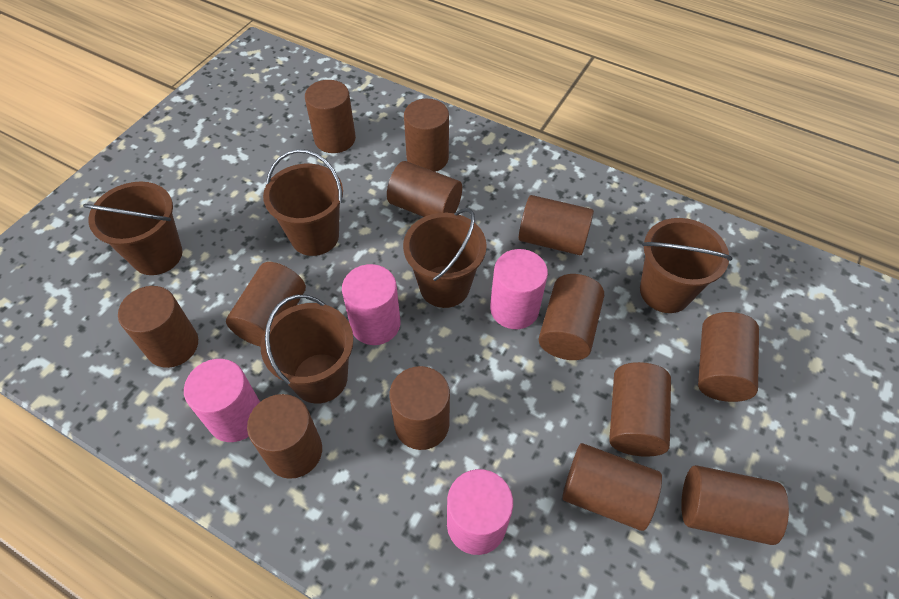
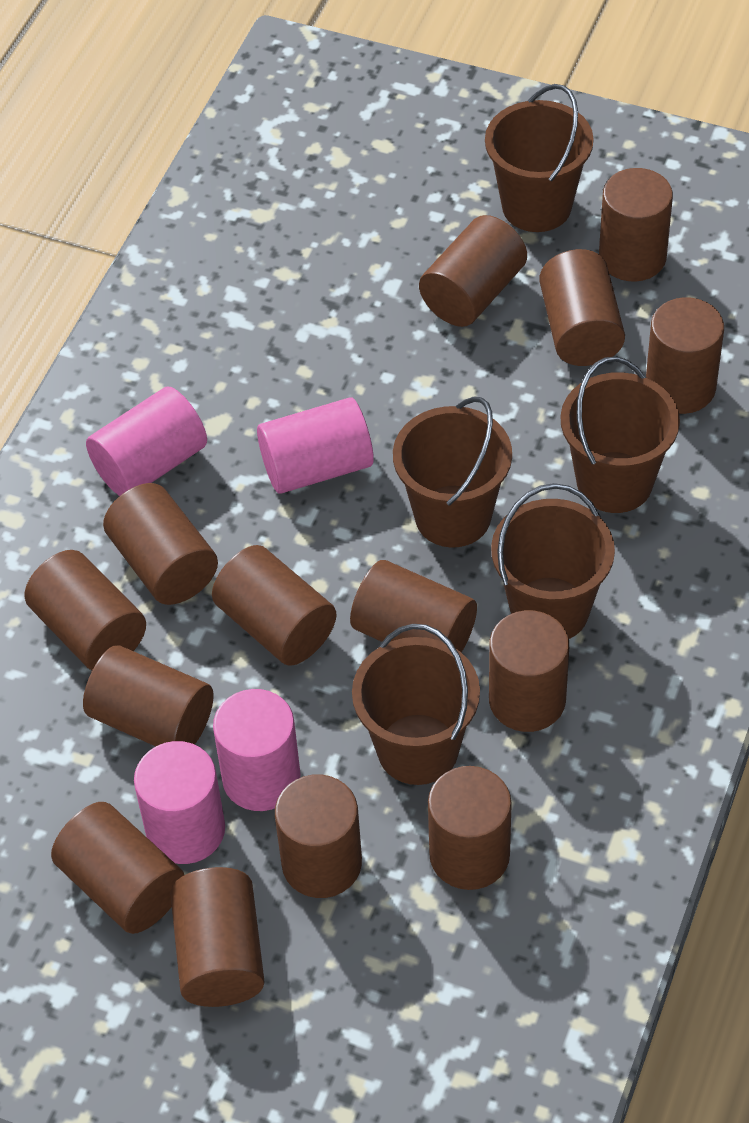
brown cylinder: [118,286,198,368] [226,262,306,347] [247,394,322,479] [305,80,356,153] [387,161,462,217] [390,366,450,450] [404,99,449,172] [519,195,594,255] [539,274,604,360] [562,443,662,531] [609,362,671,457] [681,465,789,545] [698,312,759,402] = 13 -> [24,550,146,670] [51,802,184,934] [83,645,214,746] [103,483,218,605] [170,867,265,1007] [212,545,337,666] [275,774,362,898] [350,560,477,653] [419,215,527,327] [428,766,512,890] [489,610,569,732] [539,249,625,366] [599,168,673,282] [646,297,724,414] = 14

